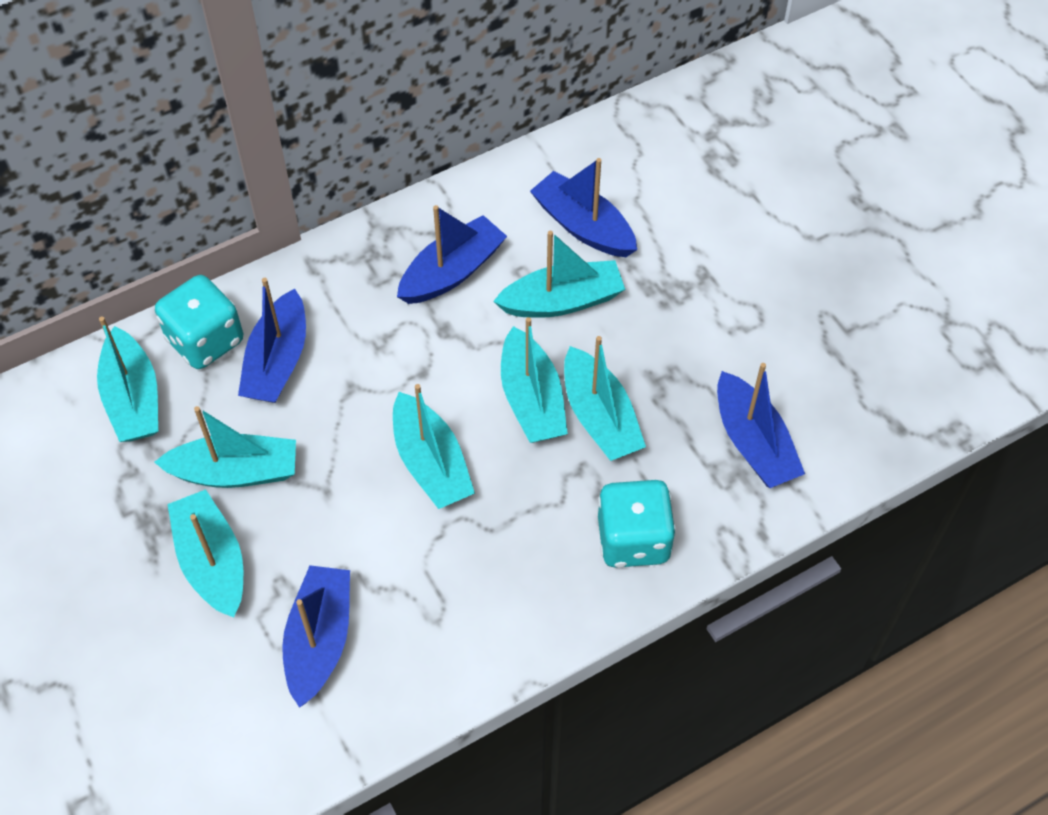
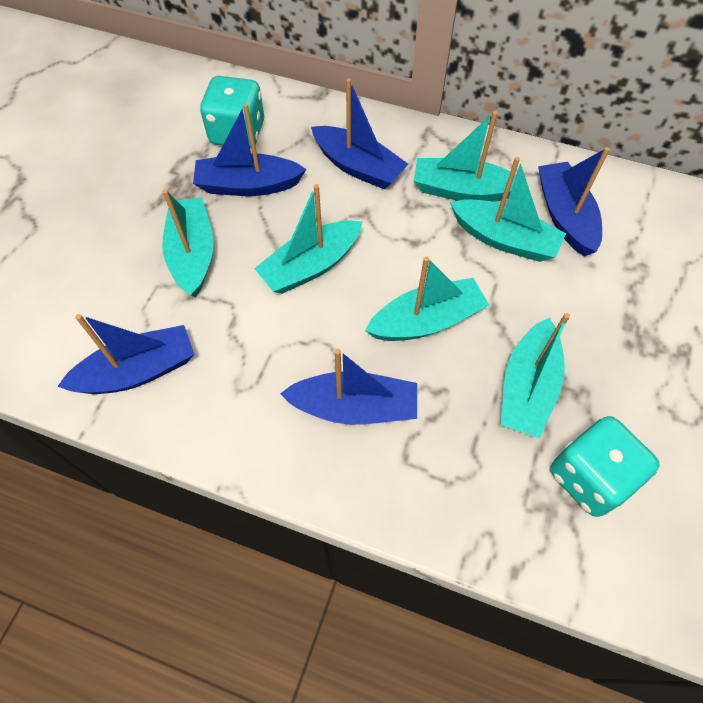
turquoise boat: [97,317,158,442] [154,406,296,488] [167,489,243,617] [393,384,475,509] [493,231,625,318] [501,317,568,443] [564,336,646,461] = 7 -> [162,189,213,298] [254,184,362,294] [365,256,489,341] [414,111,528,202] [450,157,566,262] [501,313,570,438] = 6

